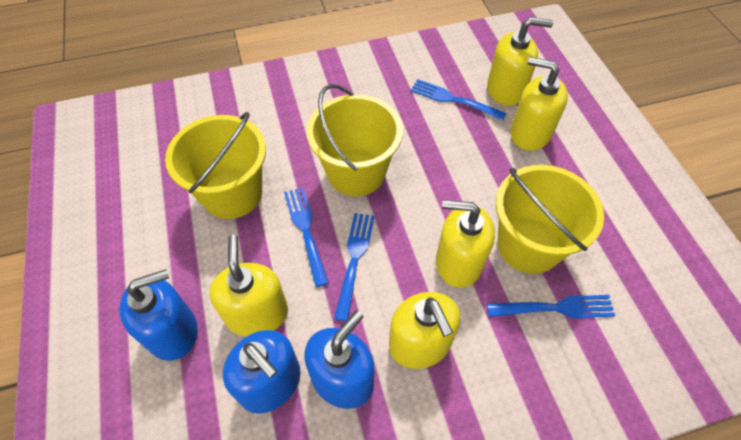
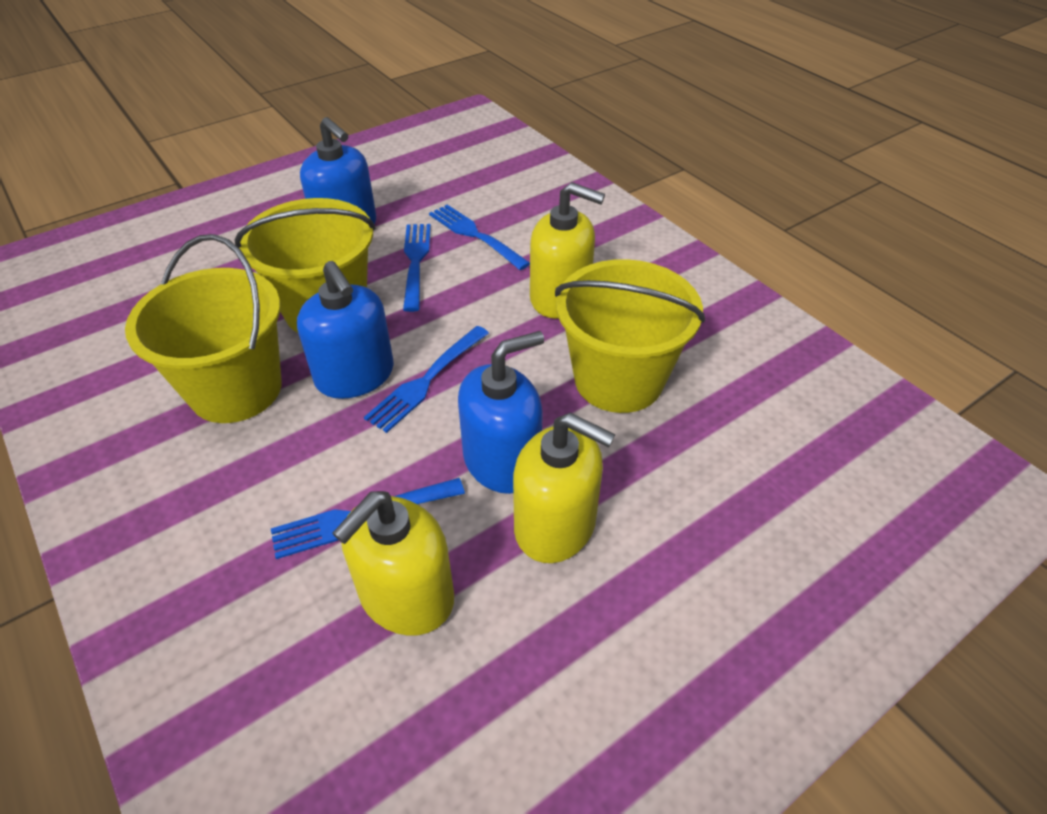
yellow soap dispenser: [209,235,288,337] [389,292,460,369] [436,200,495,288] [487,17,553,106] [510,57,568,151] = 5 -> [332,491,454,636] [513,413,615,563] [530,182,605,319] = 3

